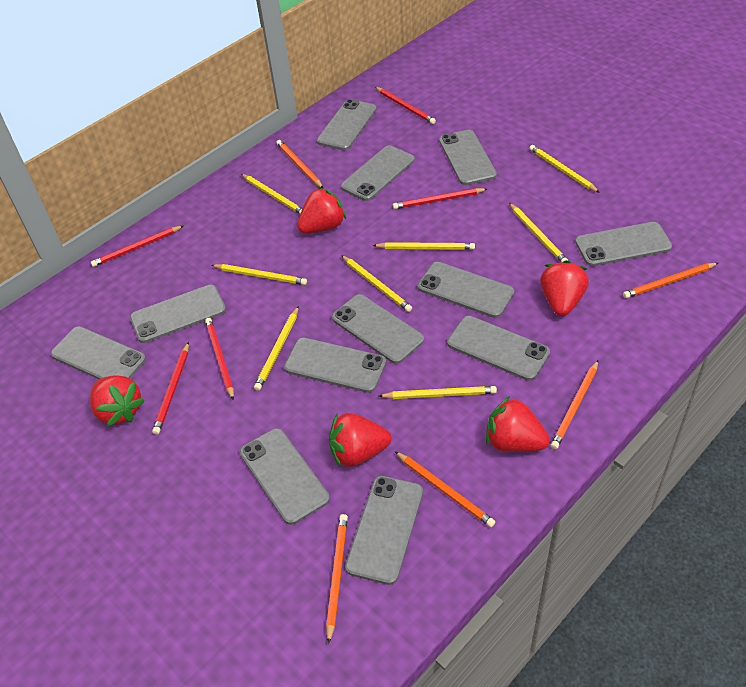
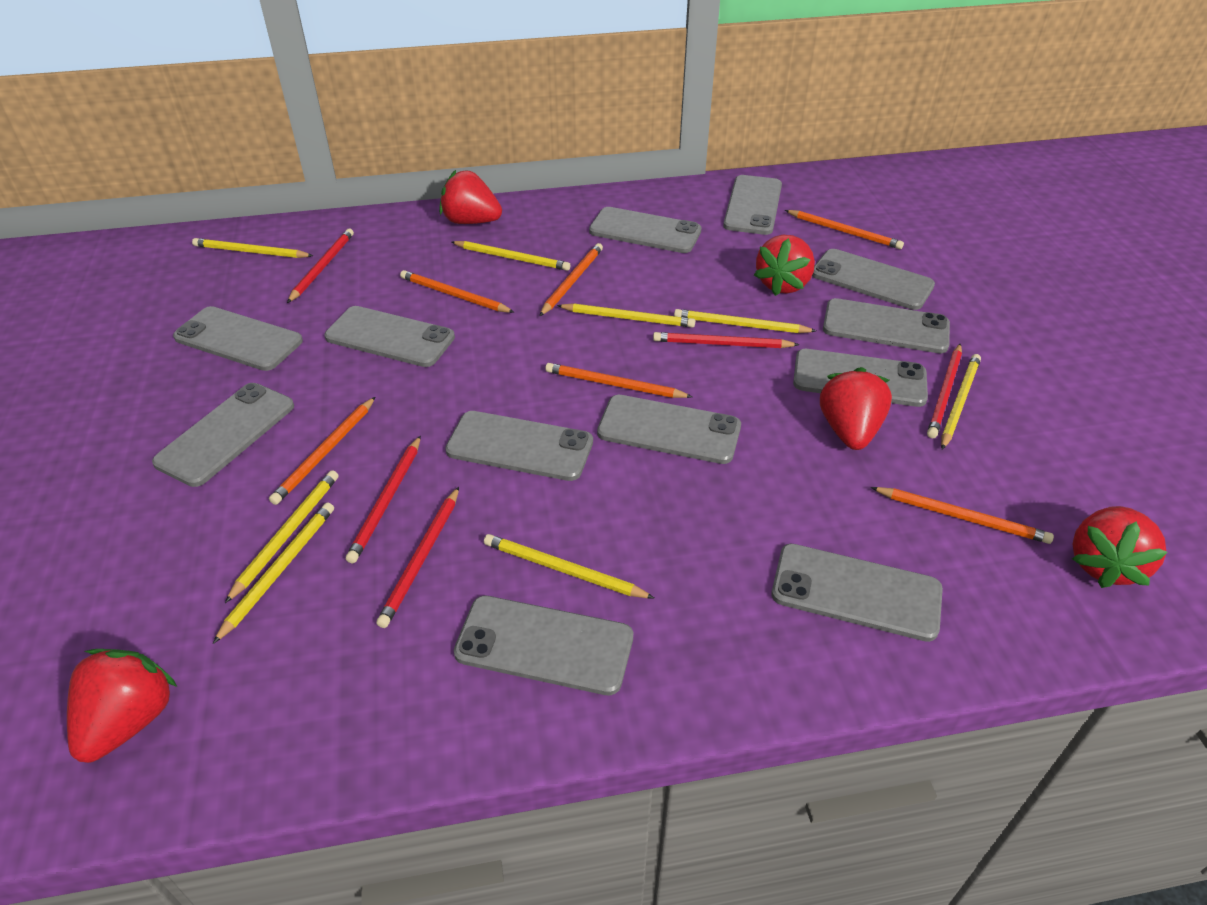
orange pencil: [276,140,324,189] [326,514,348,644] [395,452,495,527] [551,360,598,449] [623,263,718,298] = 5 -> [269,397,375,505] [400,270,515,313] [540,243,603,316] [545,363,692,398] [785,210,904,249] [871,487,1054,544] = 6

